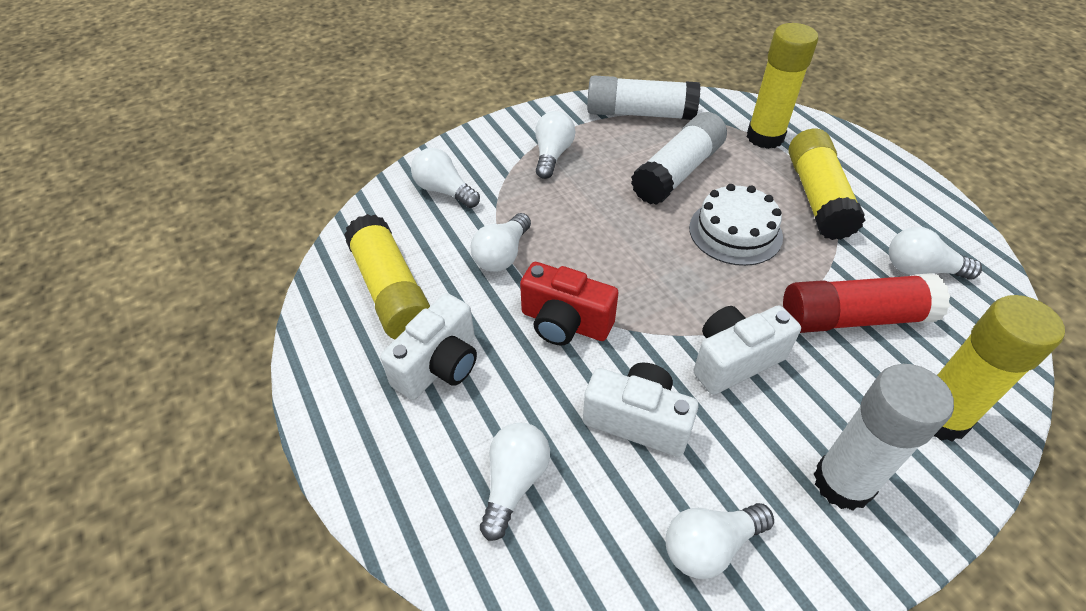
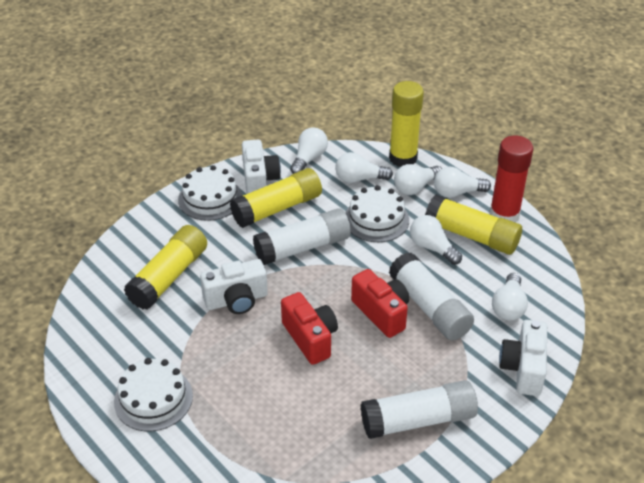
red camera: [520,262,618,346] = 1 -> [281,292,338,365] [351,269,409,338] = 2
white cake: [689,184,783,266] = 1 -> [114,358,193,431] [178,165,242,221] [345,185,409,242] = 3

